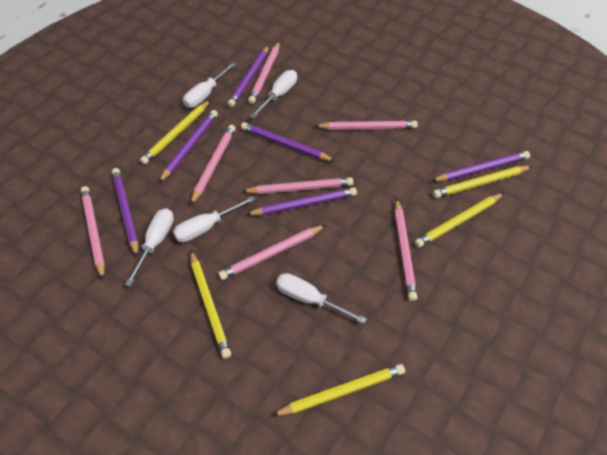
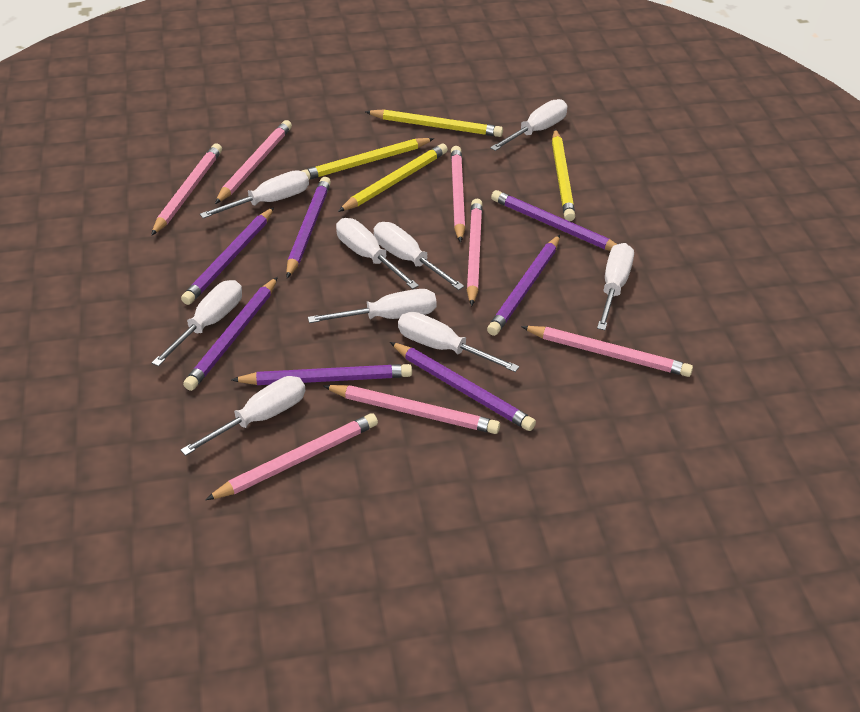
purple pencil: [112,168,138,257] [159,110,218,183] [228,46,269,107] [241,122,335,161] [246,187,357,215] [431,151,530,181] = 6 -> [181,207,274,305] [183,277,278,391] [231,364,412,385] [286,177,331,278] [390,342,536,431] [487,235,560,336] [491,190,617,251] = 7
white screwdriver: [125,208,174,286] [173,196,255,242] [183,62,236,108] [250,70,297,118] [276,273,367,324] = 5 -> [152,280,242,367] [180,376,305,456] [200,170,309,218] [308,289,437,323] [336,218,419,289] [374,222,464,290] [398,312,519,372] [490,99,568,151] [597,243,634,330] = 9
yellow pencil: [140,100,210,165] [190,250,231,359] [272,364,405,416] [415,193,504,248] [433,166,532,198] = 5 -> [302,138,434,180] [338,144,448,212] [365,109,503,137] [552,129,576,221] = 4

